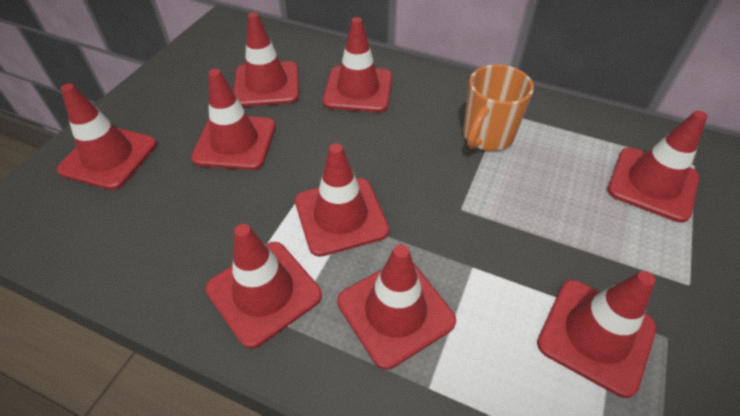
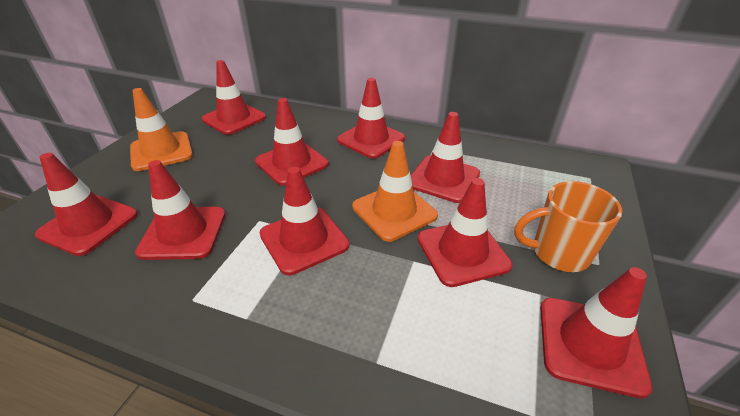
orange traffic cone: none = 0 -> [130,88,193,171] [352,141,438,242] = 2

